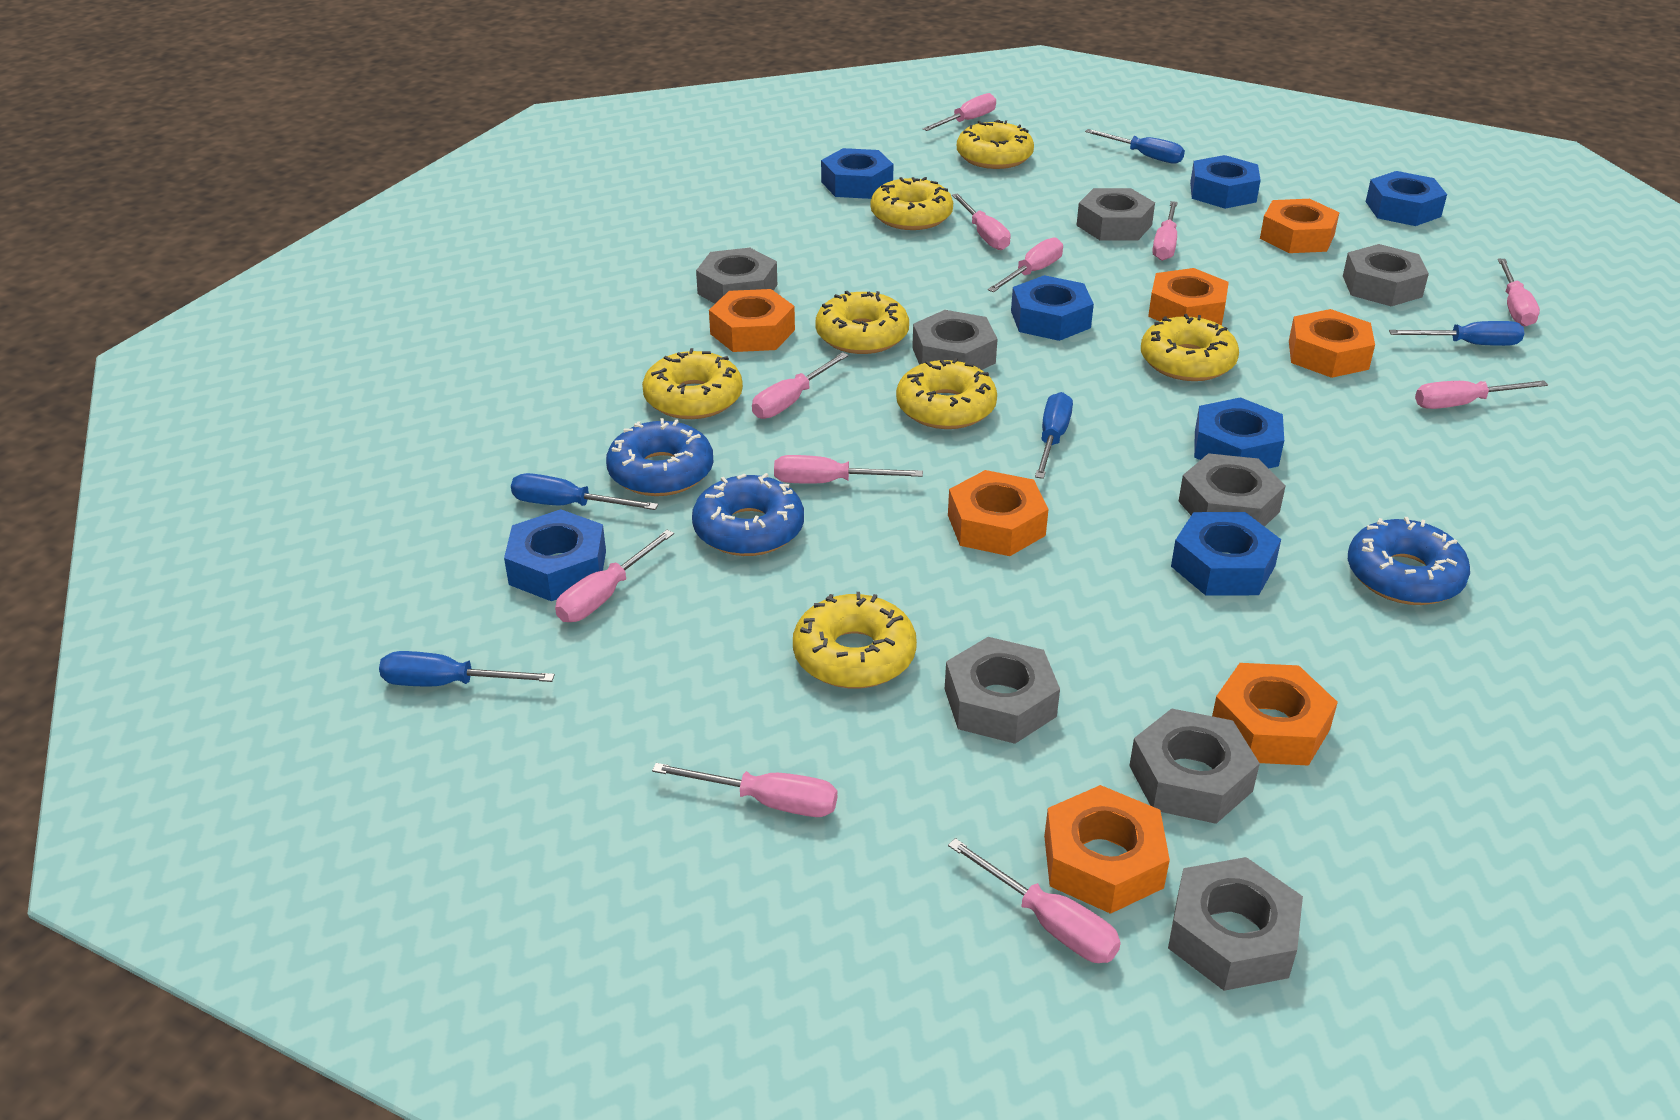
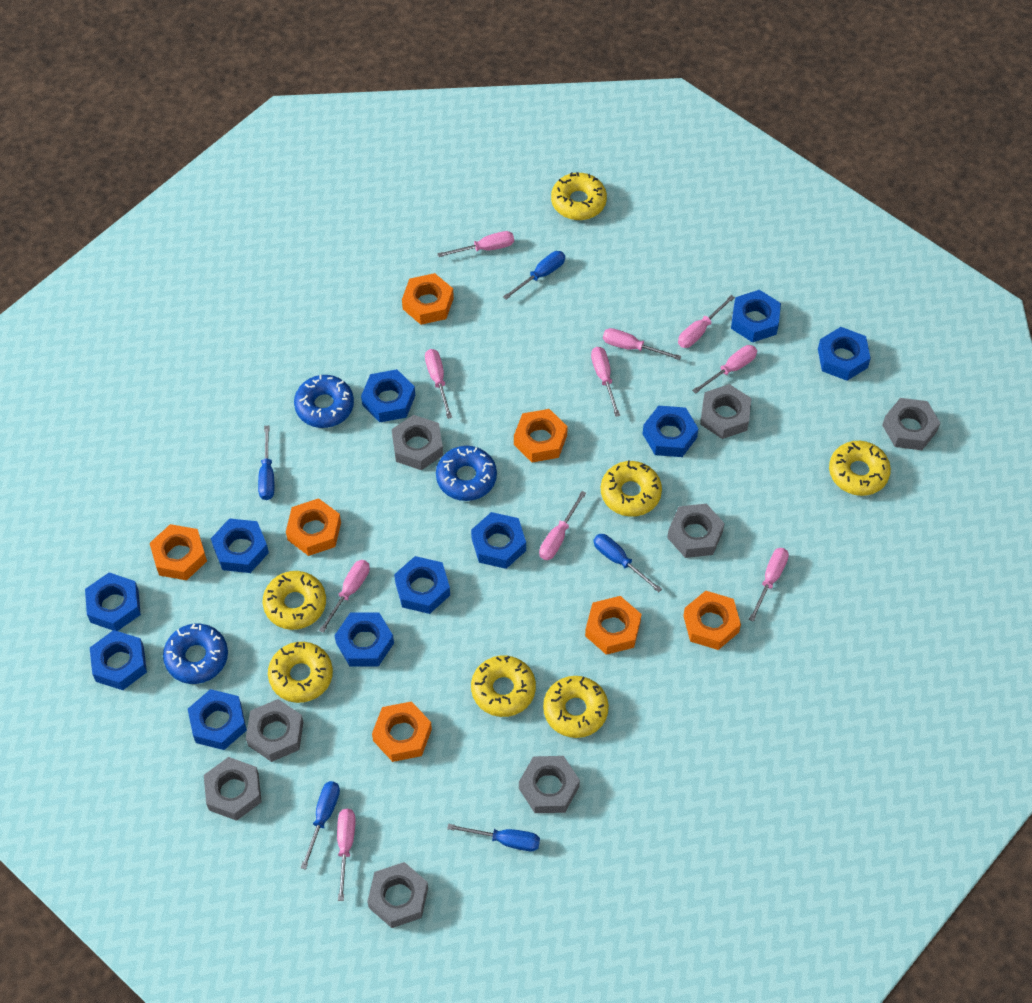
blue nut: [504,509,606,601] [821,148,894,199] [1011,275,1094,341] [1171,512,1281,595] [1190,155,1261,209] [1194,397,1284,468] [1366,171,1447,226] = 7 -> [85,572,141,631] [90,630,147,690] [188,689,247,750] [211,518,269,573] [334,612,394,666] [361,369,415,422] [394,556,450,614] [471,512,526,569] [643,406,699,457] [731,290,781,342] [818,327,871,381] = 11
pink screwdriver: [555,530,674,622] [652,763,837,817] [752,352,849,419] [774,455,923,484] [923,93,996,131] [948,838,1121,963] [952,193,1011,250] [987,237,1063,292] [1152,201,1178,261] [1415,380,1548,409] [1498,259,1540,327] = 11 -> [319,560,370,633] [337,809,356,901] [425,349,452,419] [437,231,514,257] [539,491,586,560] [591,347,620,417] [603,328,681,360] [678,295,735,348] [692,345,757,394] [749,548,789,622] = 10

